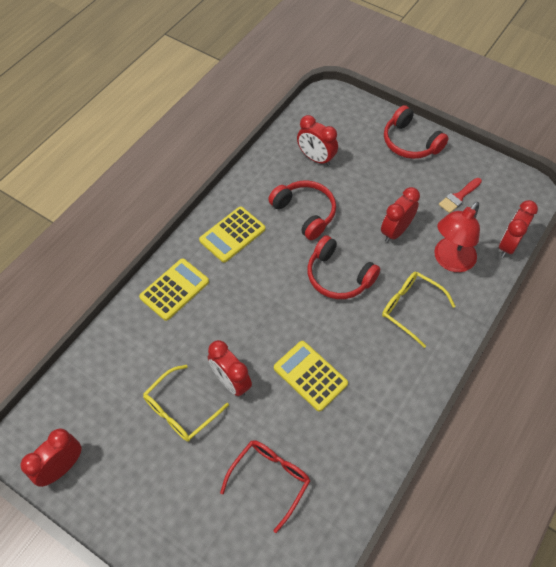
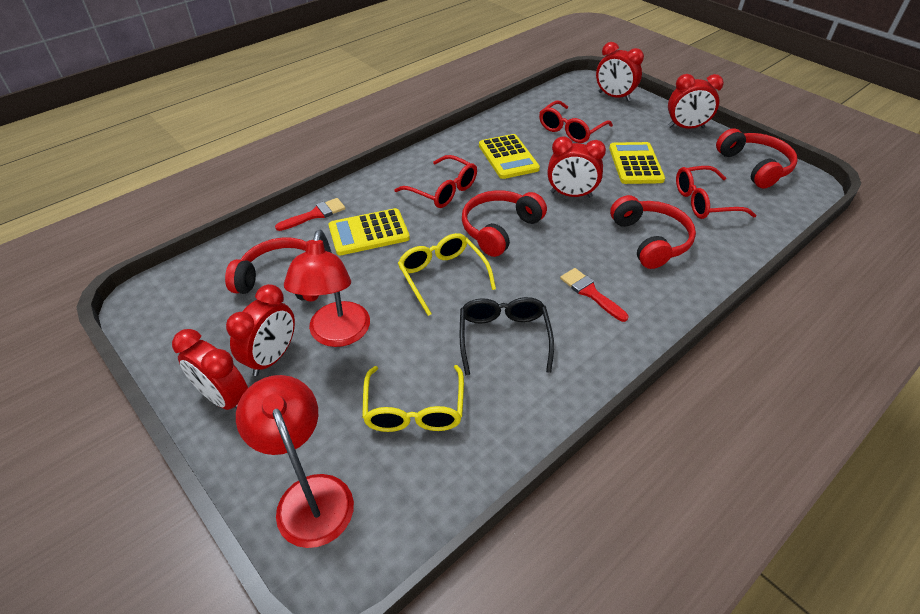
black glasses: none = 0 -> [460,297,554,375] = 1
red brush: [439,178,482,213] = 1 -> [275,198,346,231] [560,268,628,322] = 2
red glasses: [220,440,310,533] = 1 -> [394,155,477,208] [539,100,613,143] [676,166,757,219] = 3
red headphones: [268,180,336,240] [307,235,380,299] [384,105,449,159] = 3 -> [225,238,319,302] [462,190,547,257] [610,195,696,269] [716,128,797,189] = 4
red lamp: [434,202,480,272] = 1 -> [236,375,354,548] [284,230,370,347] = 2

